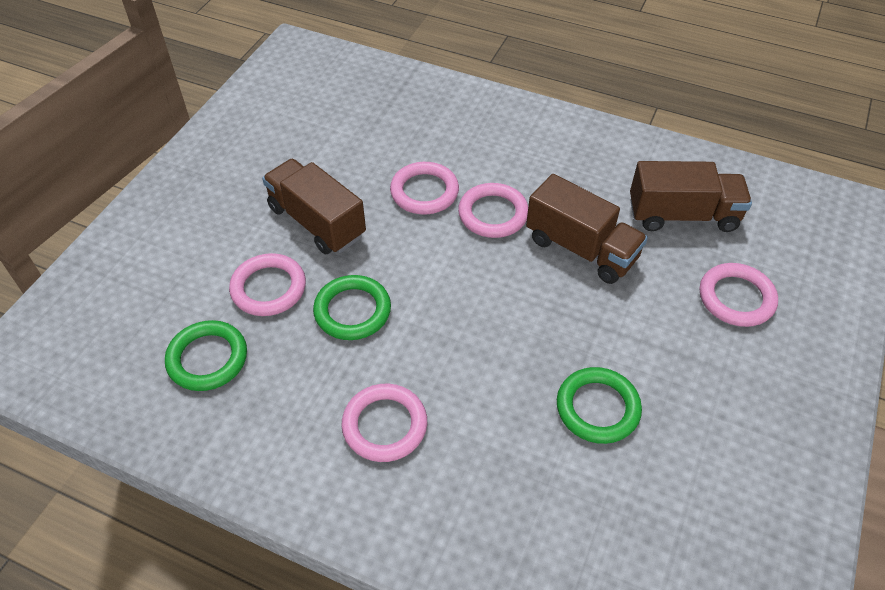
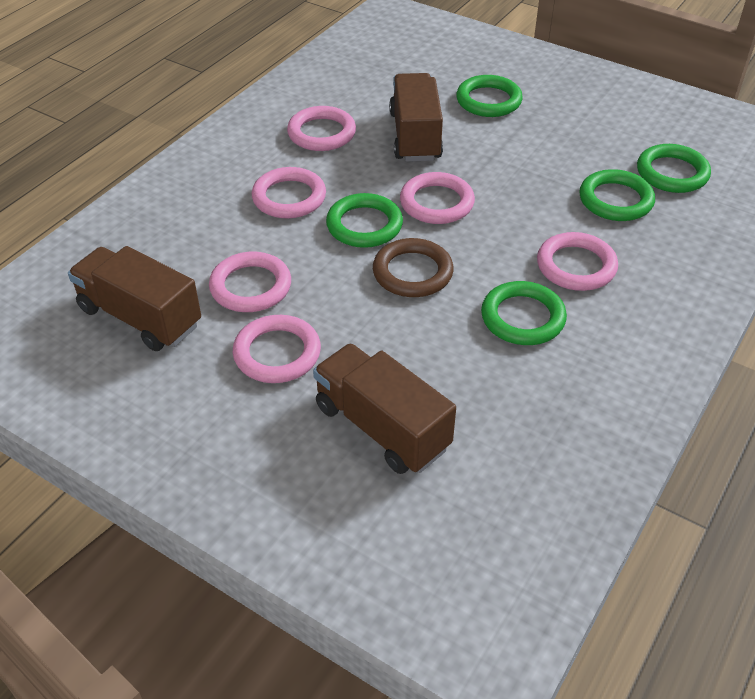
brown ring: none = 0 -> [373,238,454,297] = 1
green ring: [165,320,247,391] [313,275,391,340] [557,367,642,444] = 3 -> [326,193,403,248] [456,75,523,117] [481,281,567,345] [579,169,655,221] [637,144,711,193] = 5
pink ring: [229,253,306,316] [341,384,427,462] [390,162,459,214] [458,183,528,238] [700,263,778,327] = 5 -> [209,252,291,312] [233,315,321,383] [252,167,326,218] [287,106,356,151] [400,172,475,224] [537,232,618,291] = 6

